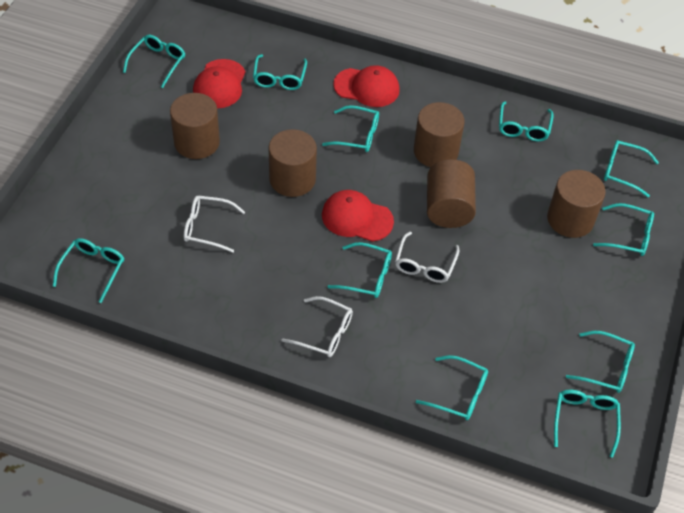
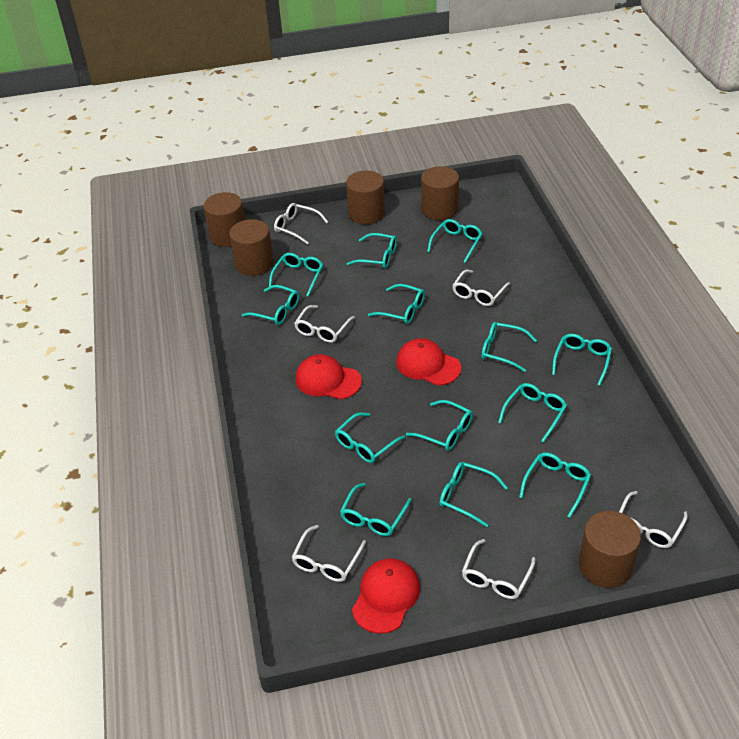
turquoise glasses: [53,238,124,303] [123,35,185,88] [253,54,307,90] [322,105,379,152] [327,242,392,298] [416,355,488,420] [499,101,554,142] [554,390,621,458] [566,331,635,393] [593,203,654,256] [604,140,659,198] = 11 -> [242,285,299,325] [269,253,323,297] [335,412,405,463] [340,483,412,536] [347,233,397,268] [368,284,425,324] [406,400,473,451] [427,219,483,263] [439,462,508,527] [482,322,537,372] [498,383,567,443] [519,452,591,518] [552,334,612,386] = 13
white glasses: [184,195,245,253] [282,296,353,357] [395,232,459,283] = 3 -> [274,203,328,245] [291,525,366,582] [294,305,355,343] [452,270,510,306] [462,539,536,599] [619,491,688,548] = 6

